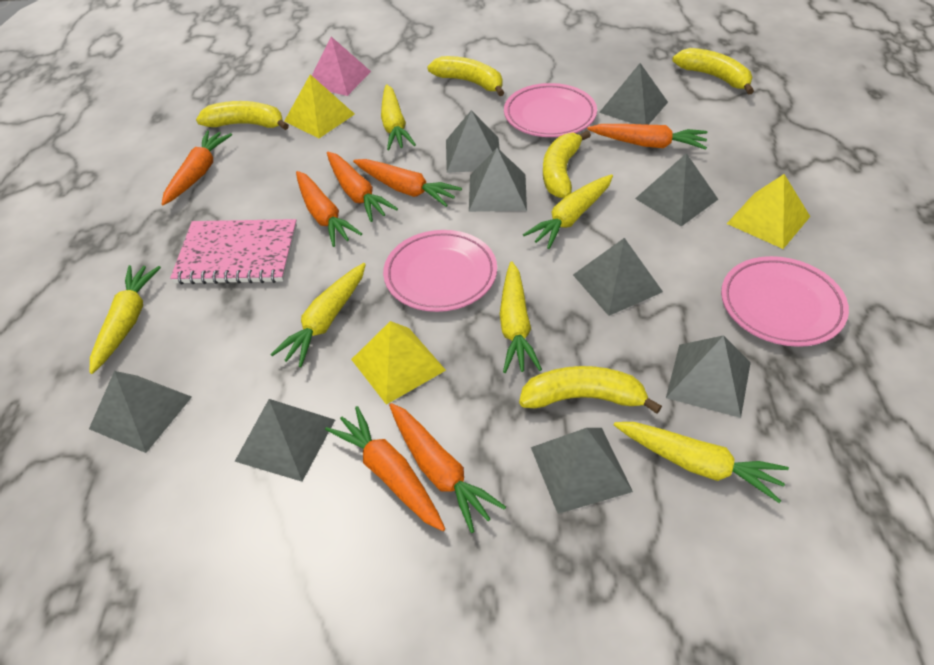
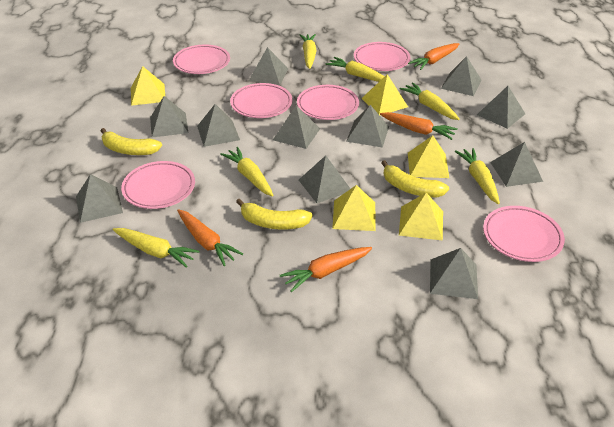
grey pyramid: [89,371,192,453] [234,399,335,482] [446,110,500,173] [469,148,527,212] [531,428,633,514] [573,238,663,316] [599,63,668,125] [635,153,718,227] [666,335,751,418] = 9 -> [76,174,123,223] [150,96,188,138] [197,104,240,147] [249,47,288,85] [273,105,320,149] [299,156,350,203] [346,105,389,148] [430,248,478,299] [441,56,481,96] [477,86,525,129] [490,142,543,187] = 11
orange carrot: [162,130,232,205] [296,171,362,247] [325,406,445,531] [327,152,398,222] [353,159,462,207] [389,403,506,533] [587,124,707,150] = 7 -> [177,209,243,266] [280,247,372,292] [380,112,458,140] [408,43,459,70] = 4
pink notebook: [170,219,297,284] = 1 -> none = 0
pink plate: [383,230,497,312] [504,83,597,137] [721,256,849,347] = 3 -> [121,161,195,209] [173,44,230,74] [230,83,293,118] [297,85,359,120] [354,42,410,71] [483,206,565,262] = 6
pink pyramid: [312,37,371,96] = 1 -> none = 0
yellow banana: [196,101,289,130] [427,56,505,96] [519,366,662,414] [543,130,591,198] [673,48,754,94] = 5 -> [101,128,162,155] [236,198,313,229] [381,160,449,198] = 3
yellow pyramid: [284,74,355,138] [351,321,446,405] [727,174,810,249] = 3 -> [131,66,165,106] [332,185,376,231] [361,74,408,115] [399,193,443,241] [408,135,449,178] = 5

